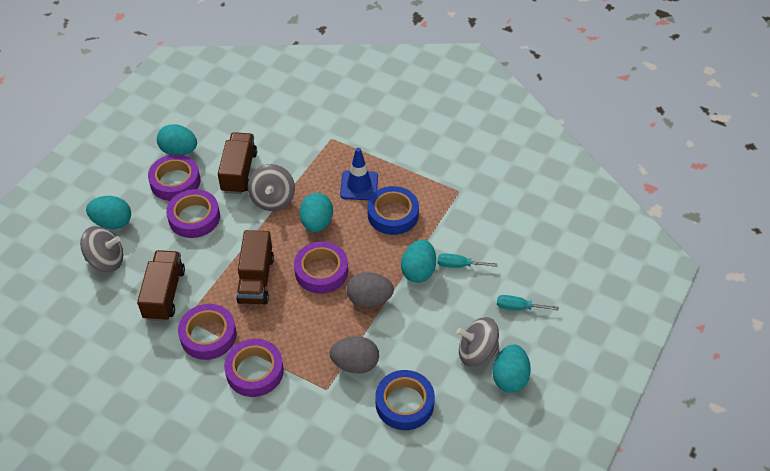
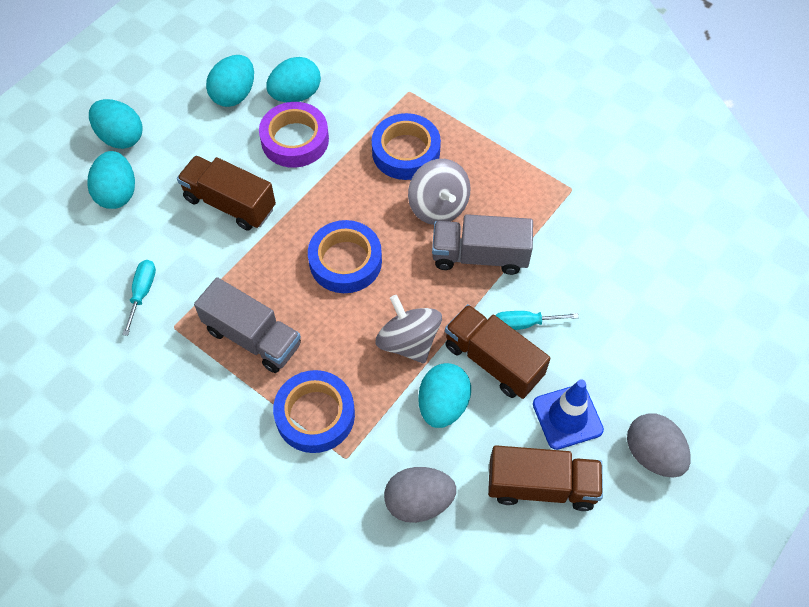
blue tape: [367,186,419,235] [375,370,435,430] = 2 -> [273,370,355,453] [308,220,382,293] [372,113,441,180] = 3
grey spinning top: [80,226,123,272] [248,164,295,211] [457,317,500,367] = 3 -> [376,295,442,363] [408,159,471,225] = 2
grey truck: none = 0 -> [194,277,301,373] [432,214,533,275] = 2
purple tape: [148,154,200,201] [166,189,220,238] [178,304,237,360] [224,339,284,397] [294,241,348,294] = 5 -> [259,102,329,168] = 1

